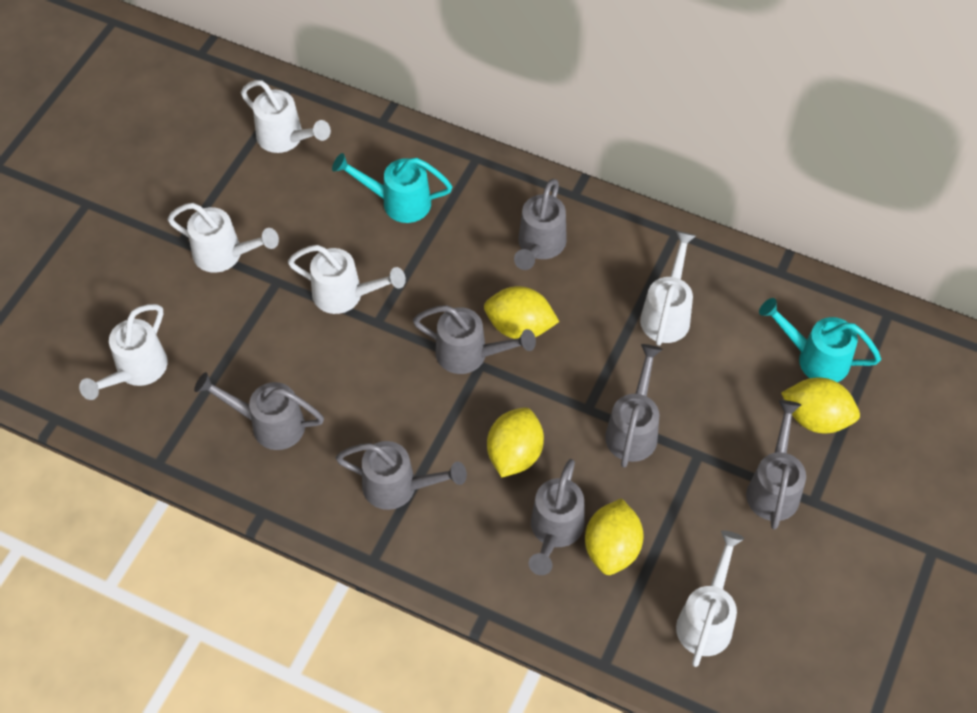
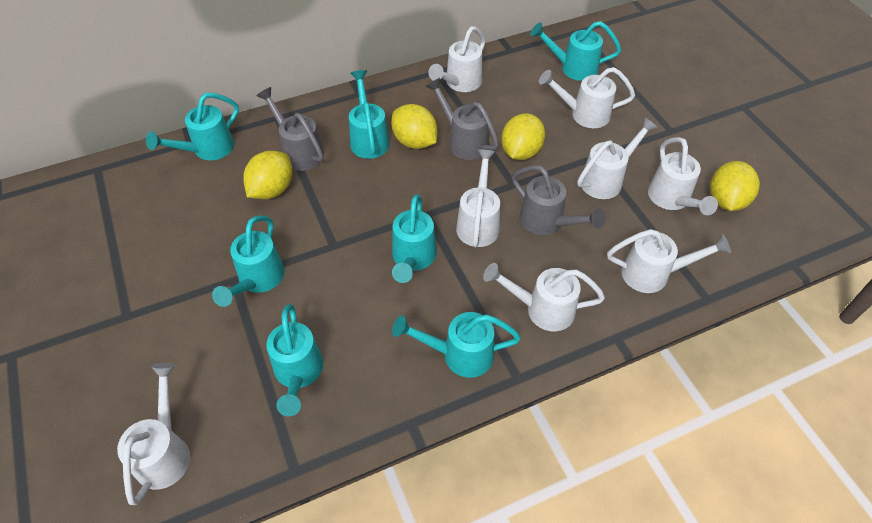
grey watering can: [194,372,324,450] [336,441,467,510] [413,305,536,374] [514,179,567,270] [529,459,585,575] [605,344,663,468] [746,400,806,529] = 7 -> [256,87,324,171] [425,78,499,160] [512,165,606,235] = 3
turquoise watering can: [332,153,453,223] [759,298,881,382] = 2 -> [146,93,239,160] [212,215,284,307] [266,304,323,416] [349,70,390,159] [392,194,437,283] [392,312,521,378] [530,21,621,81] = 7
white watering can: [79,304,168,400] [168,203,279,273] [241,80,331,153] [288,245,406,314] [640,231,696,346] [676,530,744,667] = 6 -> [117,363,190,505] [428,26,486,92] [456,149,500,247] [483,263,605,331] [539,67,635,128] [577,117,658,199] [607,229,731,293] [648,137,718,215] = 8

